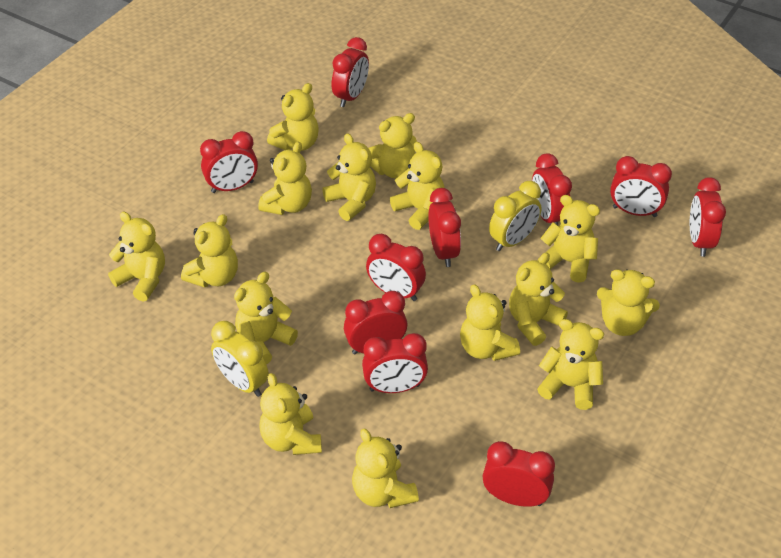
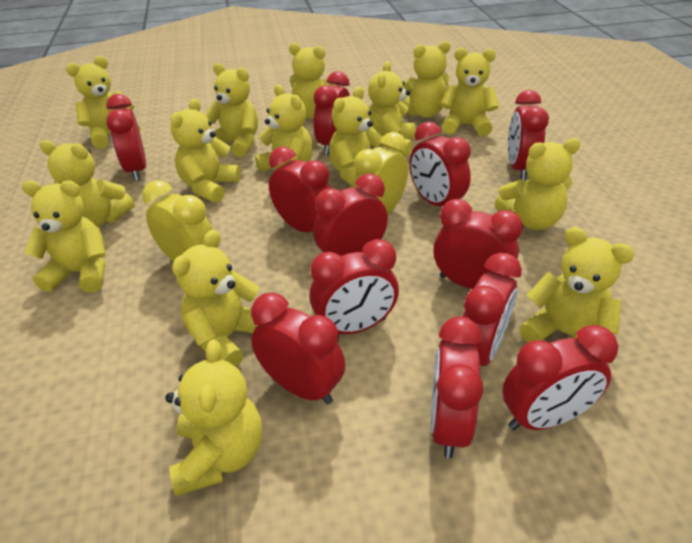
red clock: [200,131,258,193] [332,37,369,107] [344,291,407,355] [362,333,428,393] [366,234,426,301] [428,188,461,267] [483,441,555,507] [532,153,572,225] [610,156,672,217] [690,177,726,257] = 10 -> [106,94,146,181] [251,293,345,404] [269,146,330,232] [309,239,399,334] [313,173,388,256] [314,71,350,155] [409,122,471,206] [431,316,484,458] [433,199,523,289] [463,252,522,366] [502,325,619,430] [508,90,549,180] = 12

